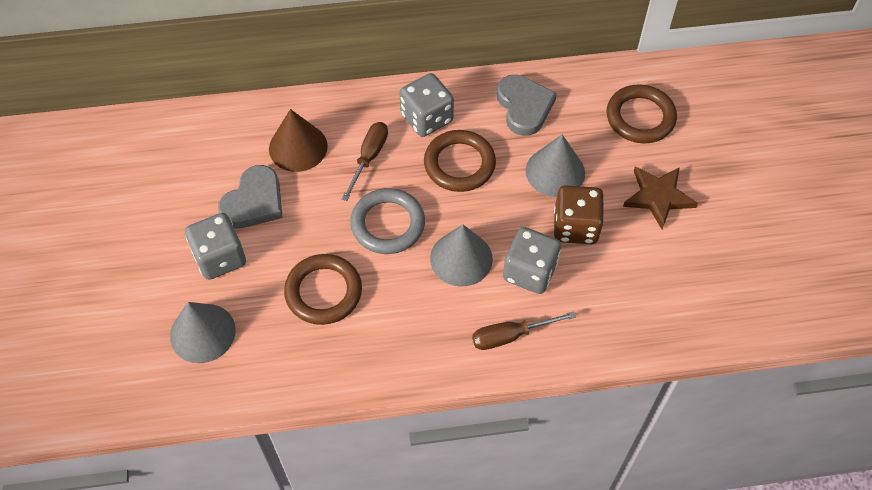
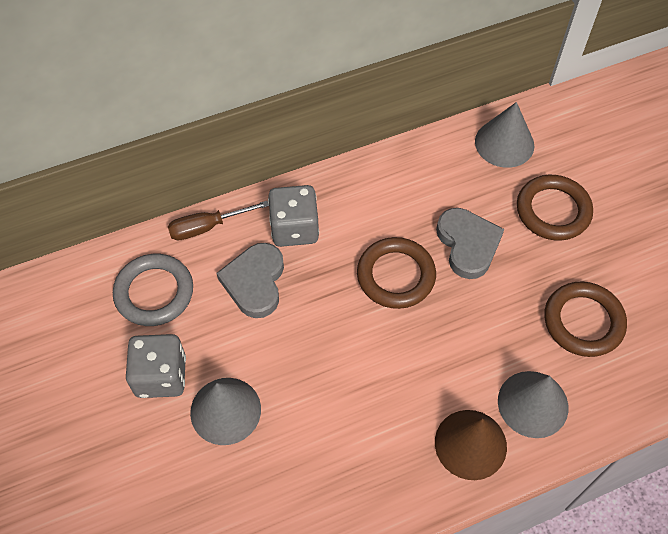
brown dice: [554,185,604,244] = 1 -> none = 0
brown screwdriver: [342,122,388,201] [472,311,576,350] = 2 -> [168,201,269,240] = 1
brown star: [623,166,698,229] = 1 -> none = 0
grey dice: [185,213,246,280] [400,73,454,137] [503,227,561,294] = 3 -> [126,334,186,398] [268,185,319,247] = 2

